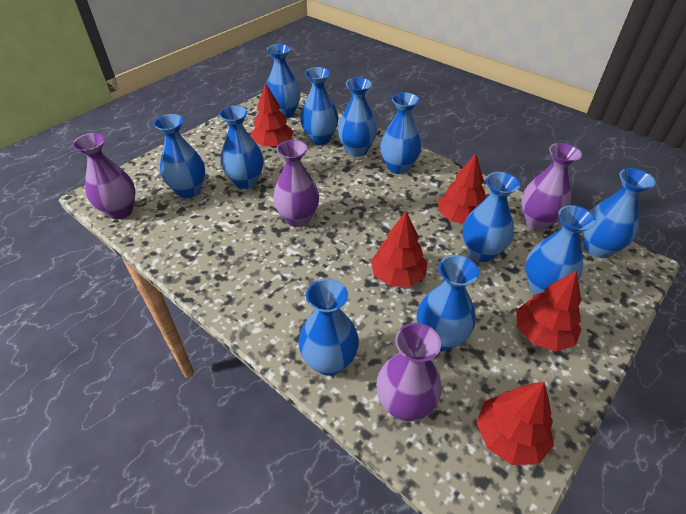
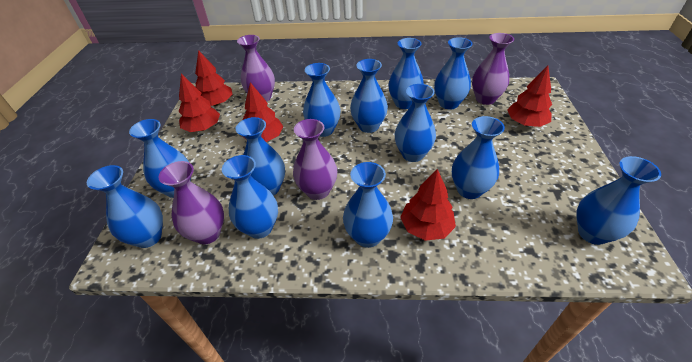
blue vase: [153,114,205,198] [219,106,263,189] [267,44,301,118] [298,279,359,376] [300,67,338,145] [338,77,377,157] [380,92,421,174] [417,255,479,351] [462,172,520,262] [525,205,597,295] [583,168,656,258] = 11 -> [87,165,163,248] [129,119,191,198] [222,155,278,239] [236,117,285,196] [303,63,340,137] [343,162,393,248] [350,59,388,133] [388,38,424,109] [395,84,436,162] [434,37,473,109] [452,116,505,199] [576,156,661,245] = 12

